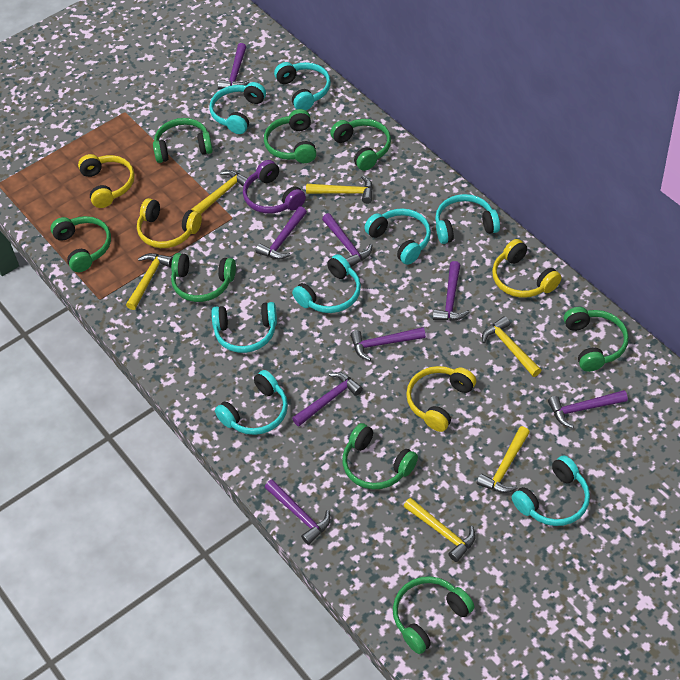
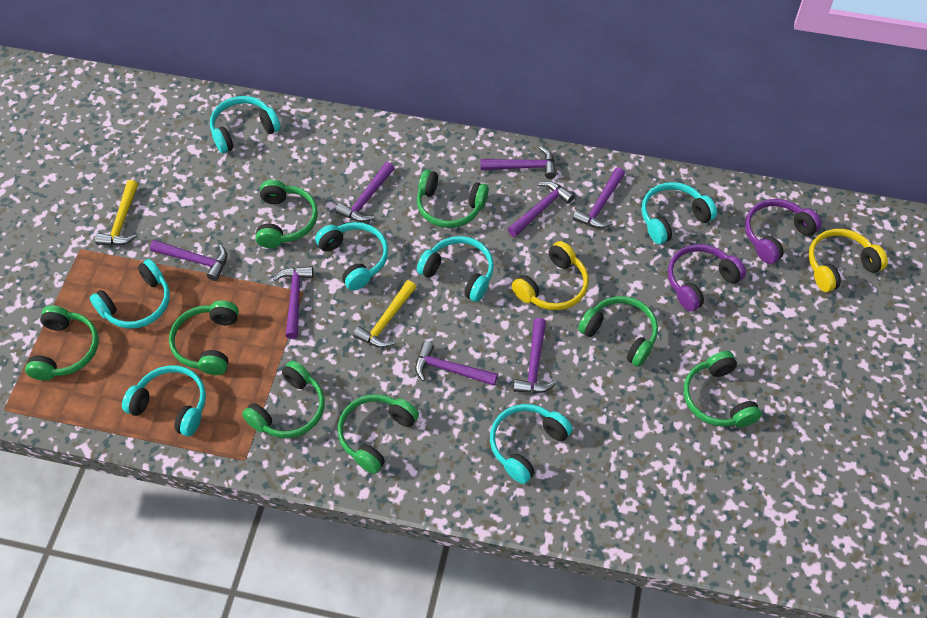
purple headphones: [243,160,306,214] = 1 -> [668,244,746,312] [745,199,822,264] = 2
turquoise headphones: [210,82,266,134] [211,302,277,353] [215,370,288,435] [274,62,331,110] [292,254,361,313] [364,208,431,265] [435,194,500,244] [512,455,590,526] = 8 -> [90,259,170,329] [122,365,206,437] [210,96,280,153] [315,222,388,291] [417,236,494,302] [490,404,573,484] [642,182,717,244] = 7
yellow hammer: [126,253,173,310] [191,170,248,214] [306,176,373,204] [404,498,475,562] [477,426,530,493] [482,316,541,377] = 6 -> [95,180,138,245] [353,280,416,348] = 2
yellow headphones: [78,154,135,208] [137,198,202,248] [406,366,476,432] [492,239,561,298] = 4 -> [512,241,589,310] [809,229,888,292] = 2

